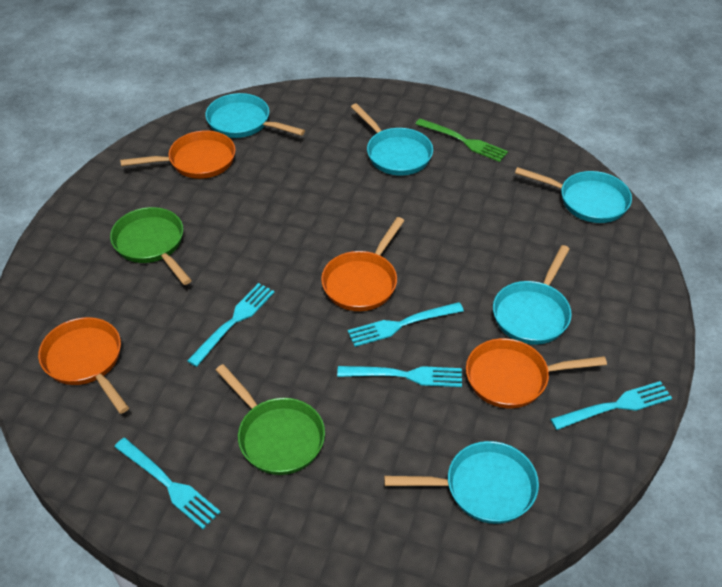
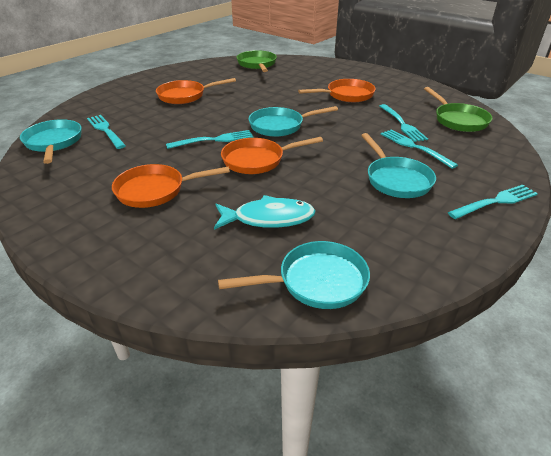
green fork: [416,118,508,162] = 1 -> none = 0
turquoise fish: none = 0 -> [214,195,315,230] = 1
turquoise pan: [206,93,305,138] [351,103,433,176] [384,441,539,524] [493,245,572,345] [515,167,632,223] = 5 -> [20,119,82,164] [218,241,370,309] [249,106,338,137] [361,133,436,198] = 4

